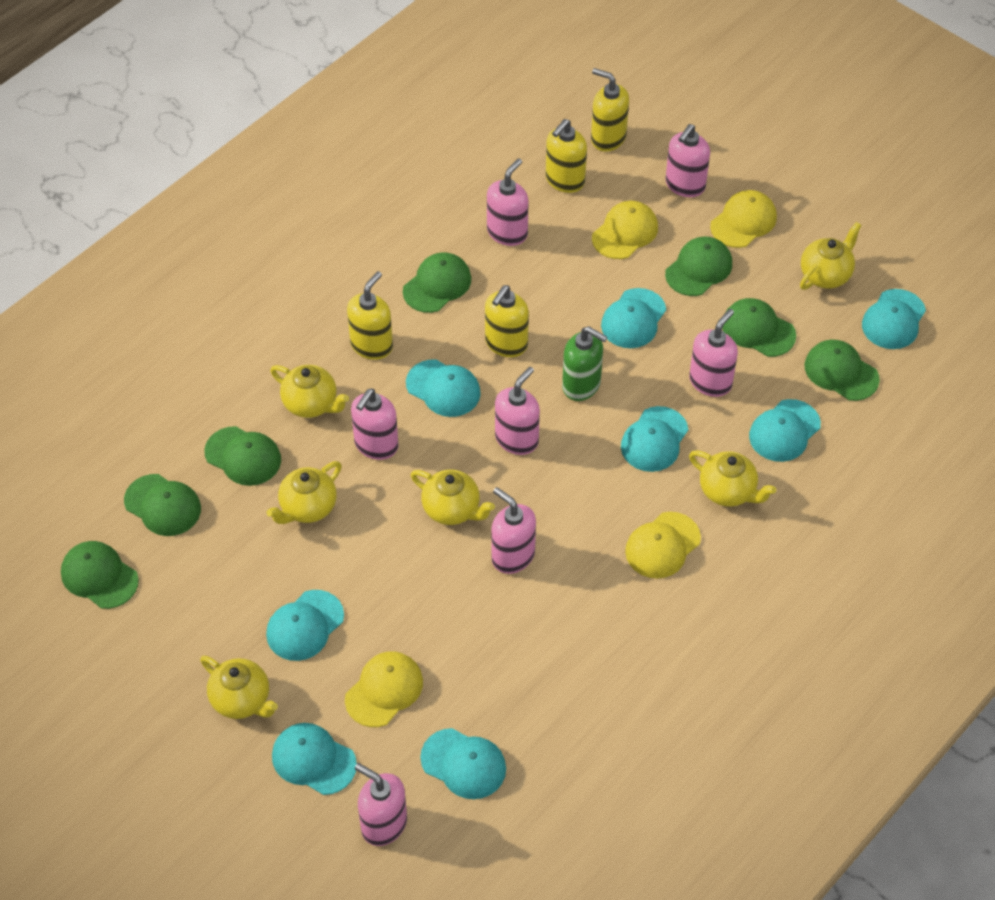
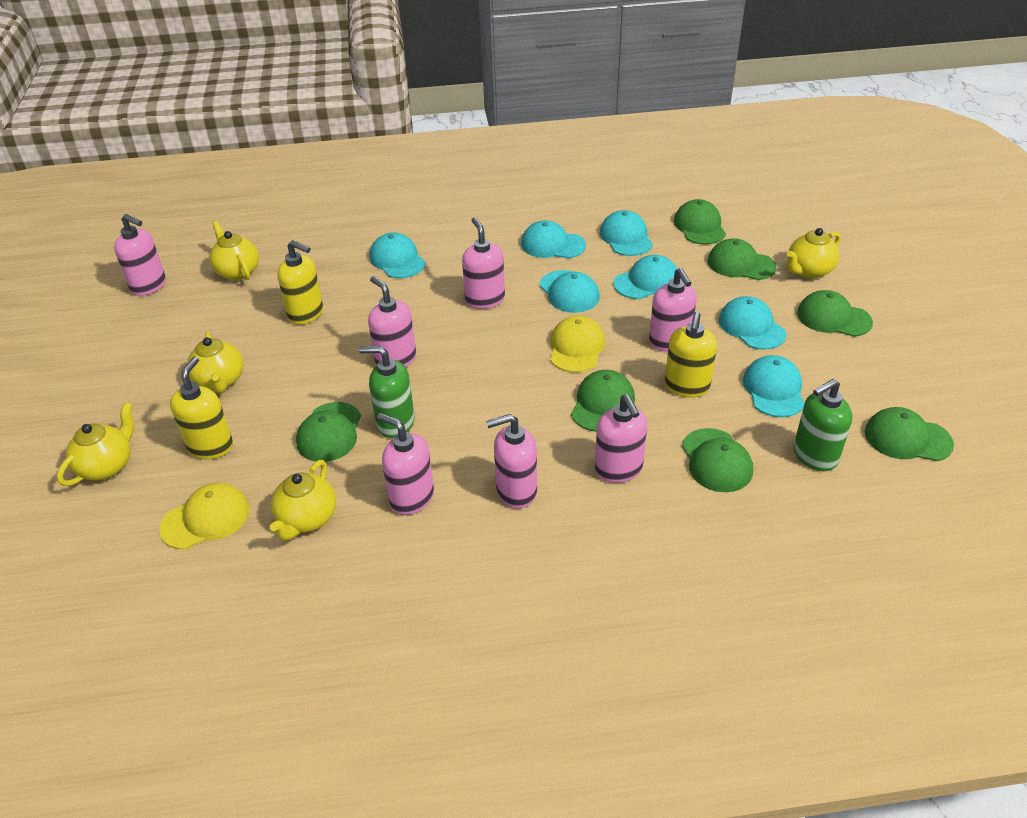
green soap dispenser: [562,326,607,401] = 1 -> [359,346,414,438] [794,379,852,471] = 2
turquoise cap: [266,590,344,661] [272,723,357,795] [406,359,481,417] [420,728,506,799] [601,288,666,348] [621,406,688,472] [749,399,821,462] [862,289,926,349] = 8 -> [369,232,426,278] [521,220,586,258] [539,270,600,313] [600,210,653,256] [613,255,677,299] [719,296,787,350] [743,355,804,417] = 7
yellow cap: [345,651,423,727] [592,201,658,259] [625,512,701,579] [710,190,777,248] = 4 -> [159,483,250,550] [550,316,605,372] = 2
yellow soap dispenser: [347,271,393,360] [485,285,529,357] [546,119,587,193] [591,68,629,152] = 4 -> [170,357,233,459] [278,240,323,325] [665,312,717,397] = 3
yellow teapot: [200,656,278,719] [266,461,342,524] [270,365,349,418] [411,470,495,525] [689,450,776,507] [800,222,862,290] = 6 -> [57,402,134,486] [187,332,243,394] [209,221,259,280] [270,460,336,541] [787,228,841,278] = 5

